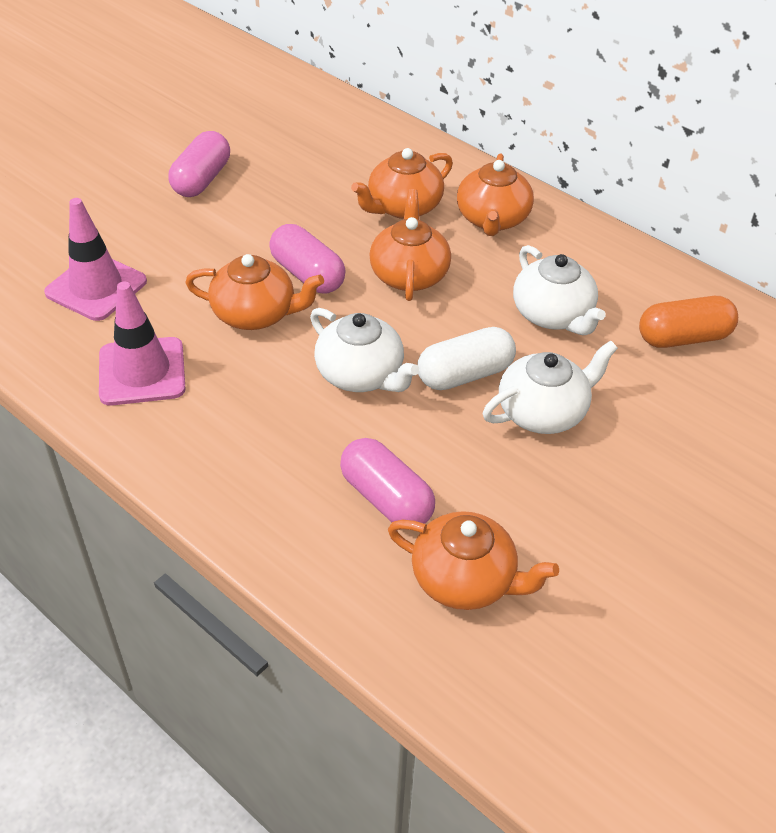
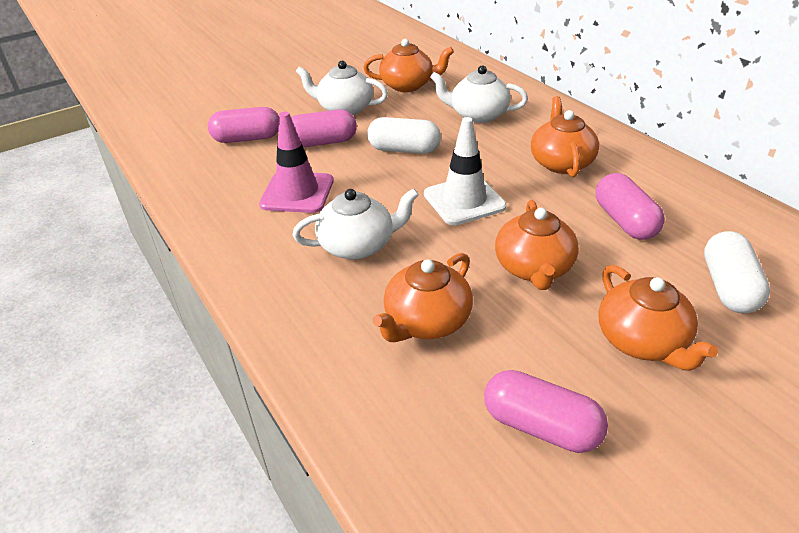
orange capsule: [639,296,738,348] = 1 -> none = 0
pink capsule: [169,131,230,197] [269,224,346,294] [340,438,435,524] = 3 -> [208,107,279,143] [291,109,357,148] [484,370,608,453] [596,173,665,240] = 4
pink traffic cone: [44,198,147,321] [99,282,186,406] = 2 -> [259,112,334,213] = 1
white capsule: [417,327,516,390] = 1 -> [367,117,441,154] [704,231,770,313] = 2
white traffic cone: none = 0 -> [424,117,507,225] = 1

